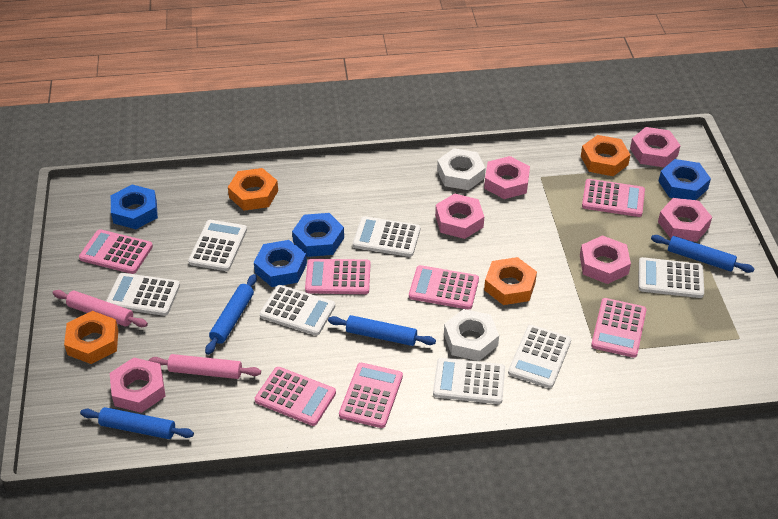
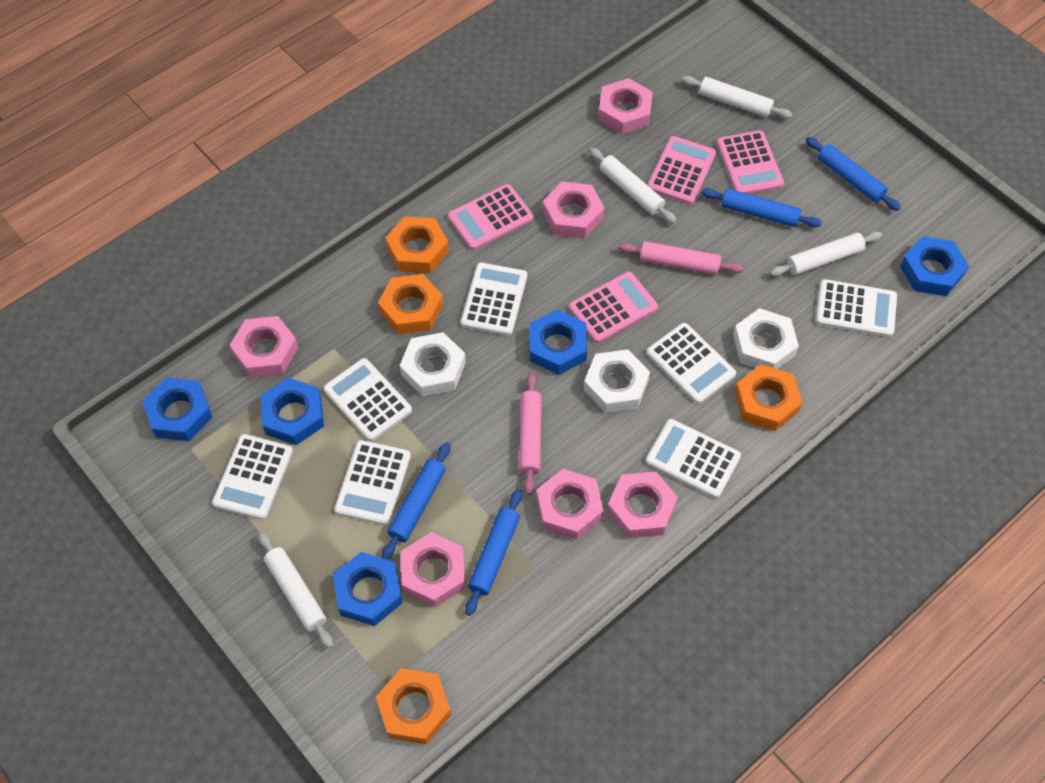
blue nut: [111,184,158,229] [254,240,307,287] [292,213,344,257] [658,159,711,200] = 4 -> [142,378,213,441] [260,378,324,445] [333,552,403,626] [529,309,587,375] [900,236,969,296] = 5
pink calculator: [79,229,153,274] [255,367,336,426] [305,259,370,294] [339,363,403,428] [409,265,479,310] [582,179,645,217] [591,298,646,358] = 7 -> [448,184,534,250] [569,272,658,343] [647,136,716,204] [717,130,784,194] = 4
white nut: [437,148,486,190] [444,309,499,361] = 2 -> [400,332,466,396] [584,349,650,413] [733,308,799,369] = 3
white rolling pin: none = 0 -> [258,532,333,648] [589,148,677,224] [682,76,792,119] [770,231,882,277] = 4

